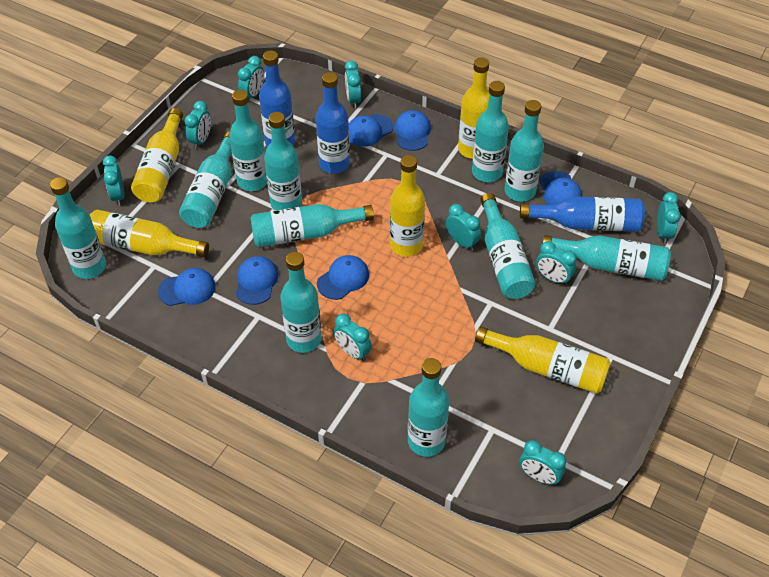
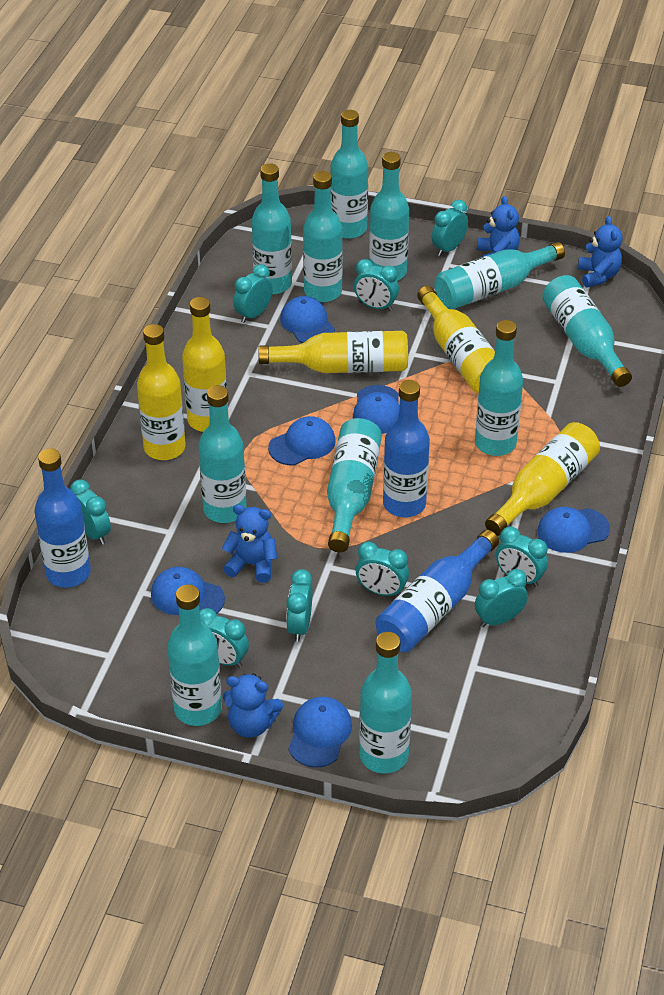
blue teddy bear: none = 0 -> [222,504,277,583] [223,673,283,738] [477,196,520,257] [578,216,623,287] = 4

